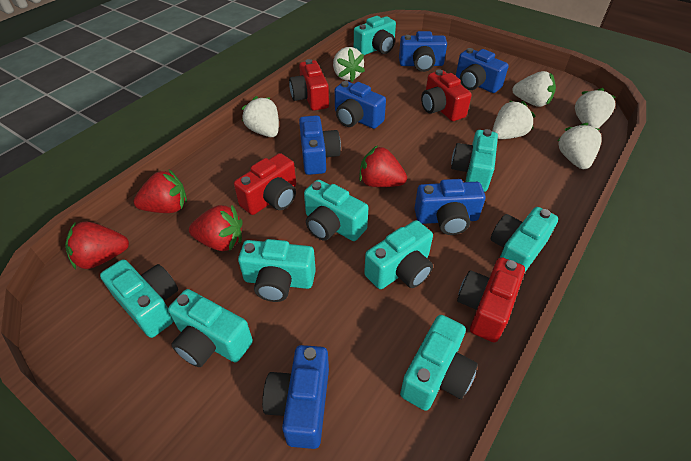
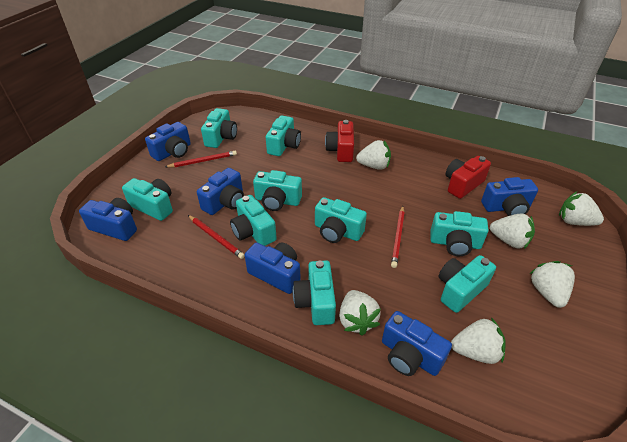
red camera: [234,153,296,215] [289,59,329,111] [421,69,472,121] [457,257,525,343] = 4 -> [325,120,354,162] [446,156,491,199] = 2
red pencil: none = 0 -> [165,151,237,168] [188,215,245,259] [391,206,405,268] = 3
red strawberry: [65,222,129,270] [133,170,187,213] [189,205,243,251] [359,145,407,187] = 4 -> none = 0

